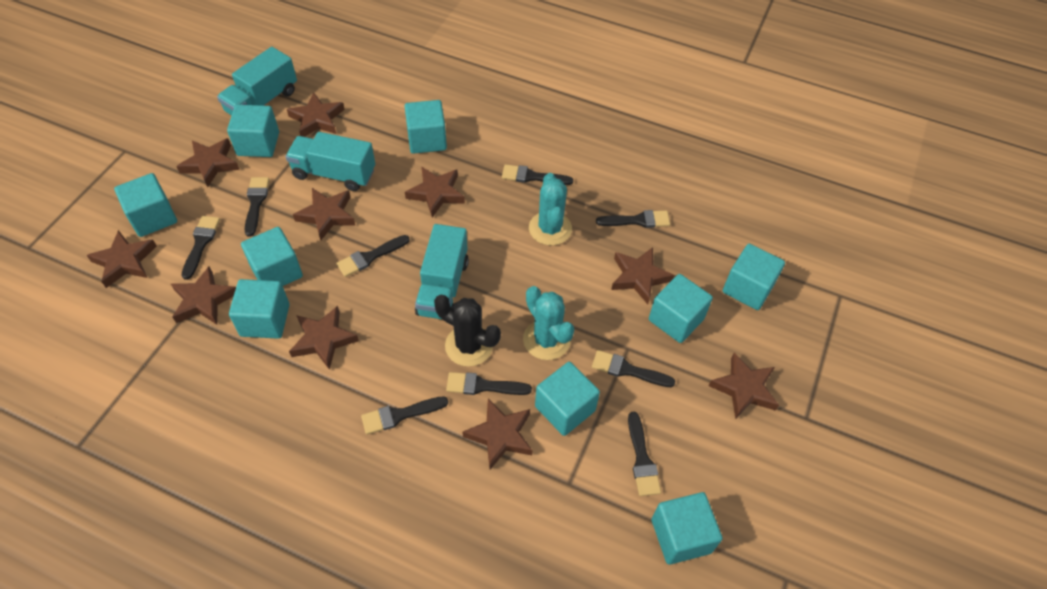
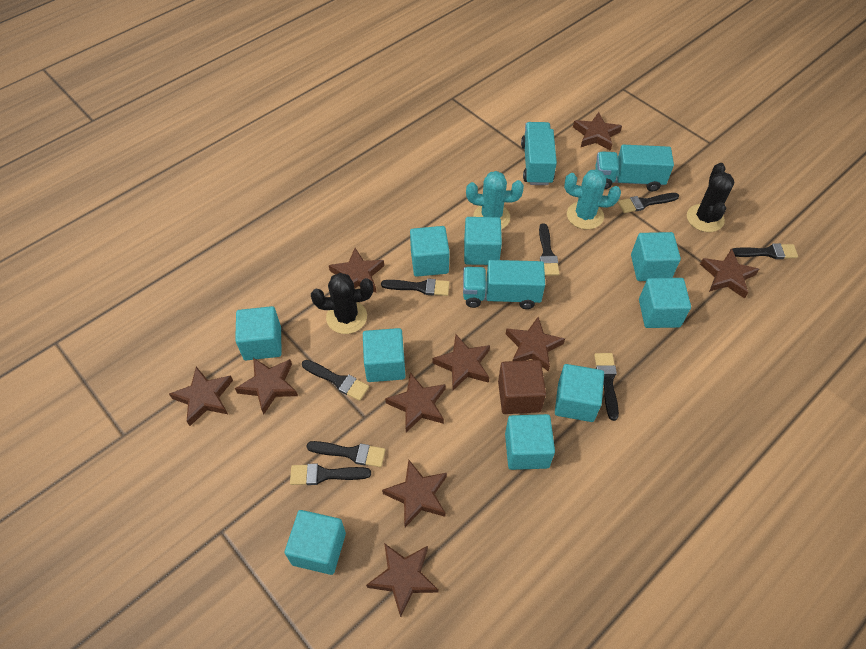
black brush: [181,216,220,280] [245,177,269,237] [336,235,410,277] [361,396,448,435] [446,372,532,395] [502,164,573,185] [592,350,675,387] [596,210,670,228] [628,412,661,496] = 9 -> [290,463,371,485] [302,360,369,401] [306,441,385,467] [381,278,450,296] [539,223,560,276] [594,353,619,421] [618,193,679,213] [729,243,798,259] = 8
black cactus: [434,295,501,367] = 1 -> [311,273,373,334] [687,163,734,232] = 2
brown cube: none = 0 -> [498,360,546,414] = 1

